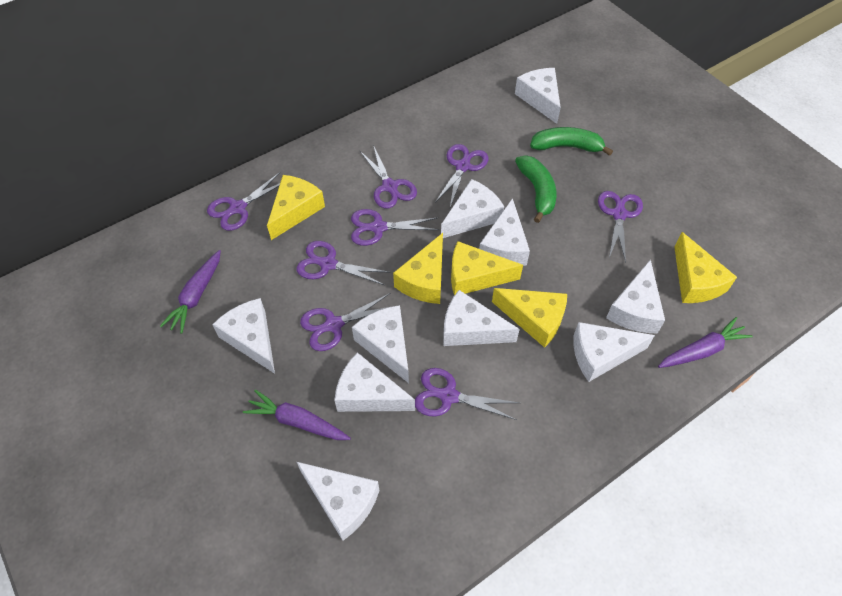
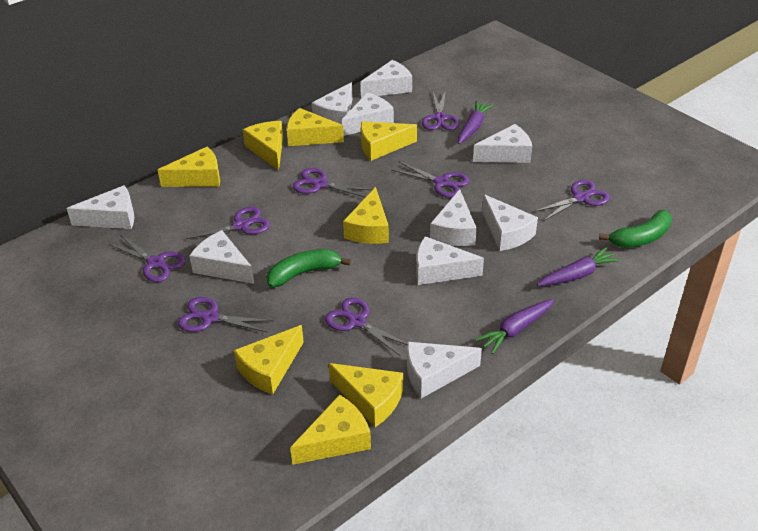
yellow cheese: [267,175,325,240] [393,233,443,304] [451,241,523,296] [492,288,567,348] [674,232,737,303] = 5 -> [157,146,220,187] [234,325,304,394] [243,121,283,170] [287,108,344,146] [290,394,371,465] [329,363,403,427] [343,187,389,244] [361,121,417,161] = 8

